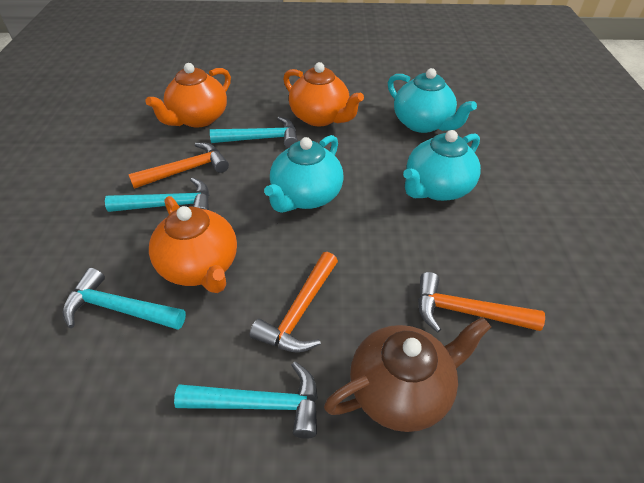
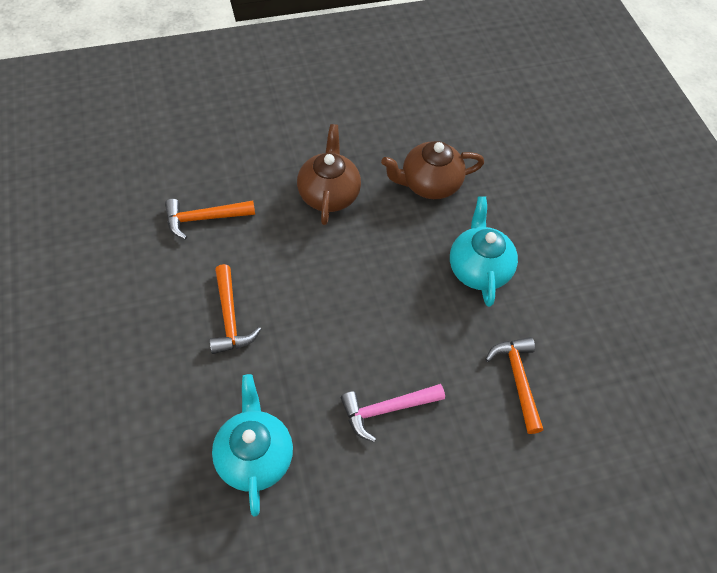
brown teapot: [324,317,491,432] = 1 -> [297,124,361,225] [381,141,484,199] = 2
orange teapot: [146,63,231,128] [149,196,237,293] [283,62,364,126] = 3 -> none = 0
pink hammer: none = 0 -> [341,384,445,442] = 1
turquoise hammer: [63,268,186,330] [105,177,209,212] [174,361,318,439] [210,117,298,148] = 4 -> none = 0
turquoise teapot: [264,135,344,213] [388,68,477,133] [403,130,481,201] = 3 -> [212,374,293,516] [450,196,518,307] = 2

